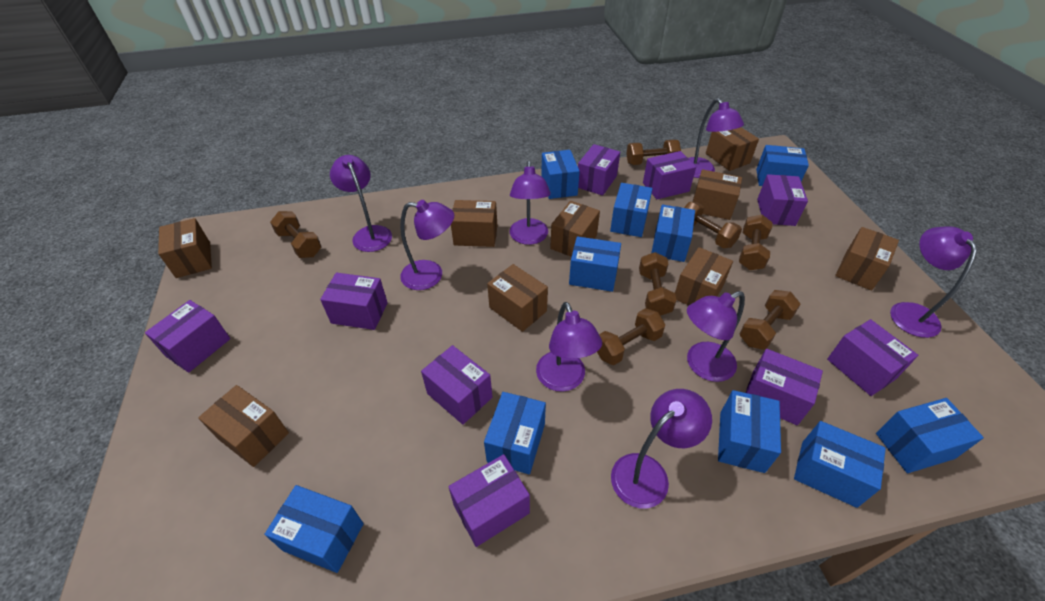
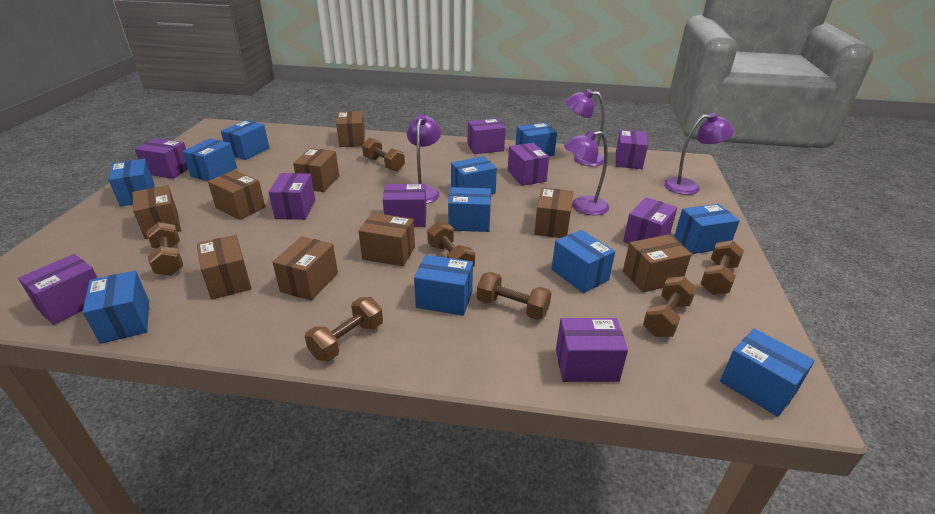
blue box: [264,485,364,573] [484,392,546,474] [541,150,580,199] [569,236,621,292] [610,183,653,237] [651,205,695,262] [718,390,781,473] [756,145,809,186] [794,421,886,508] [876,398,984,473] = 10 -> [83,270,149,344] [108,159,155,206] [183,138,237,181] [221,120,269,160] [414,255,473,316] [448,187,491,232] [451,156,497,194] [516,123,557,156] [552,230,615,293] [674,204,740,254] [720,329,815,417] = 11
purple lamp: [330,155,392,252] [400,200,454,290] [510,161,551,245] [536,302,602,392] [611,389,712,509] [687,291,745,382] [689,98,744,178] [890,226,977,338] = 8 -> [407,114,441,204] [564,130,609,215] [566,89,605,166] [664,113,734,195] = 4

